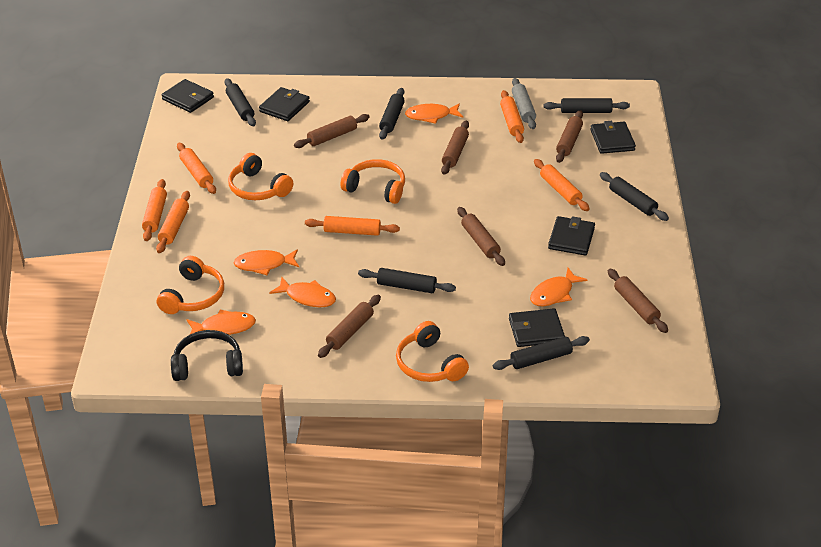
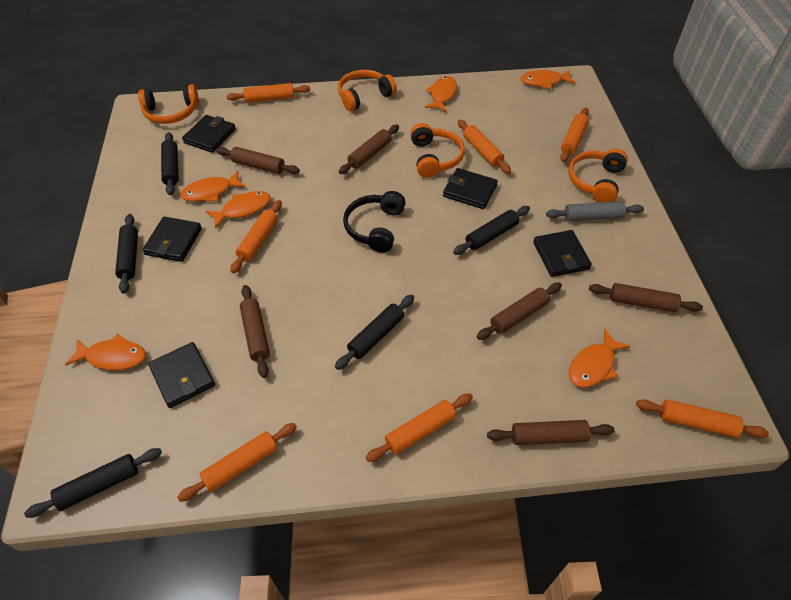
black rolling pin: [224,78,256,126] [358,268,456,293] [379,88,405,140] [493,336,590,370] [544,98,630,113] [600,172,669,221] = 6 -> [24,448,162,518] [115,214,138,294] [161,132,179,195] [335,295,414,370] [453,206,530,255] = 5
orange fish: [187,310,256,335] [234,249,300,275] [269,277,336,307] [405,103,463,124] [530,268,588,306] = 5 -> [65,334,146,370] [180,171,246,202] [205,191,271,228] [425,76,457,112] [521,70,576,89] [569,328,630,387] = 6
orange rolling pin: [142,179,167,241] [156,191,190,253] [177,143,216,194] [305,216,400,236] [500,90,524,143] [534,159,589,211] = 6 -> [177,423,297,502] [227,83,310,103] [230,200,282,273] [366,394,473,462] [458,120,511,174] [560,108,589,162] [636,399,769,438] = 7

